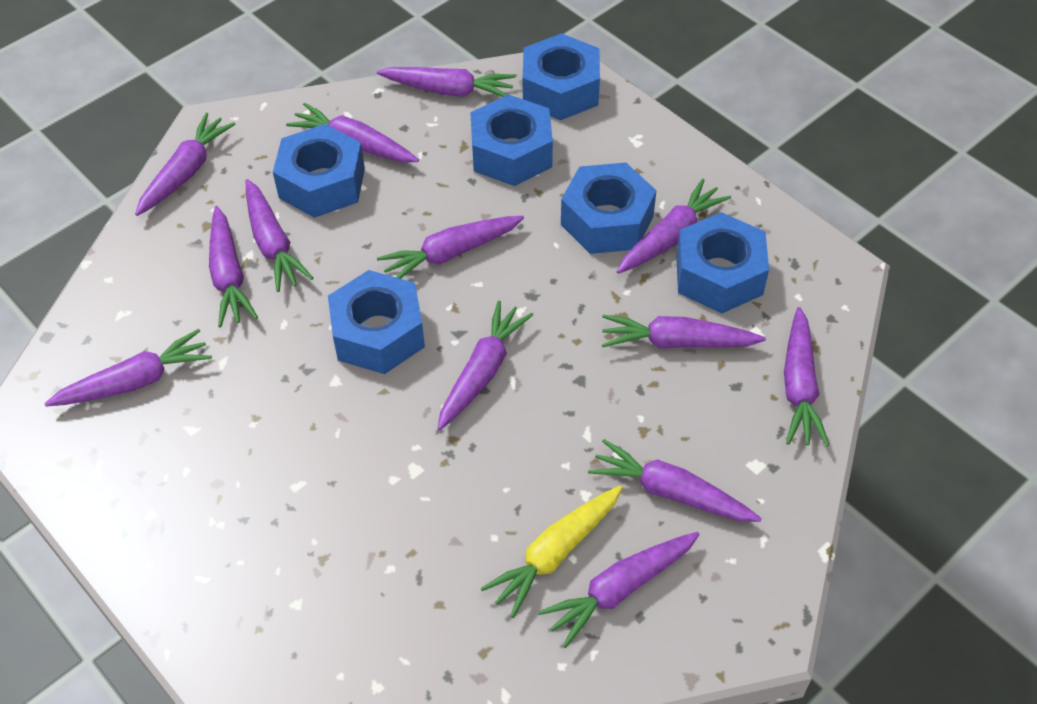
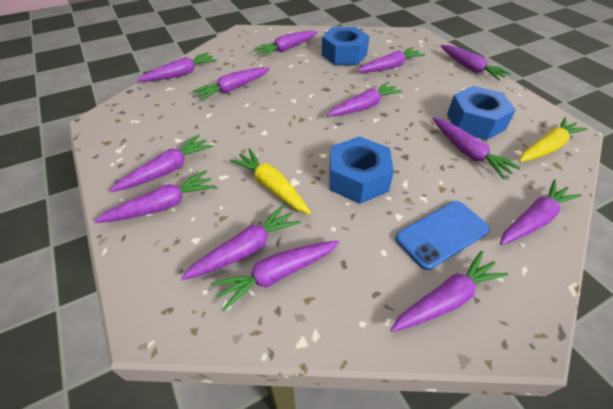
blue nut: [273,124,365,218] [328,270,425,374] [470,94,553,186] [523,33,600,120] [561,163,657,254] [676,212,769,313] = 6 -> [322,27,370,65] [330,136,394,204] [447,86,516,140] = 3
blue phone: none = 0 -> [395,201,490,270] = 1
yellow carrot: [481,485,622,618] = 1 -> [229,149,311,215] [519,117,588,162] = 2

